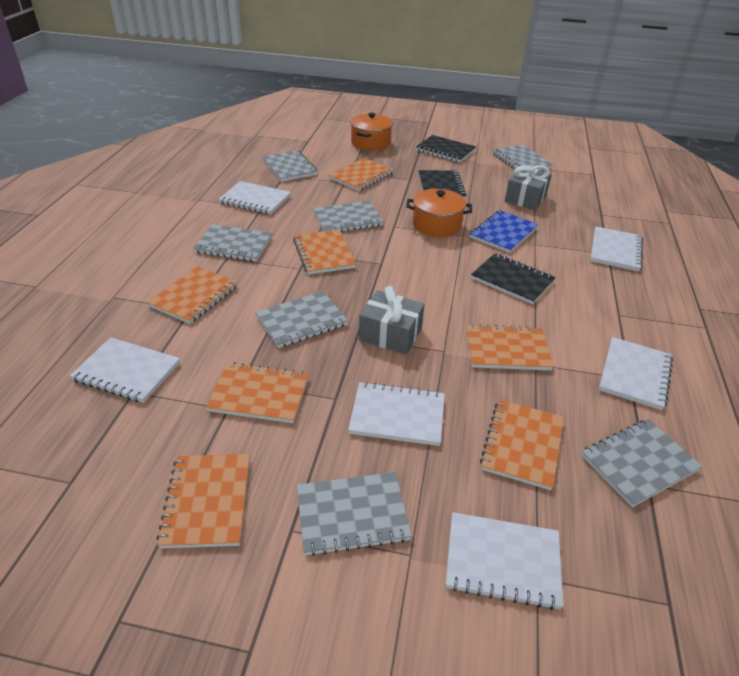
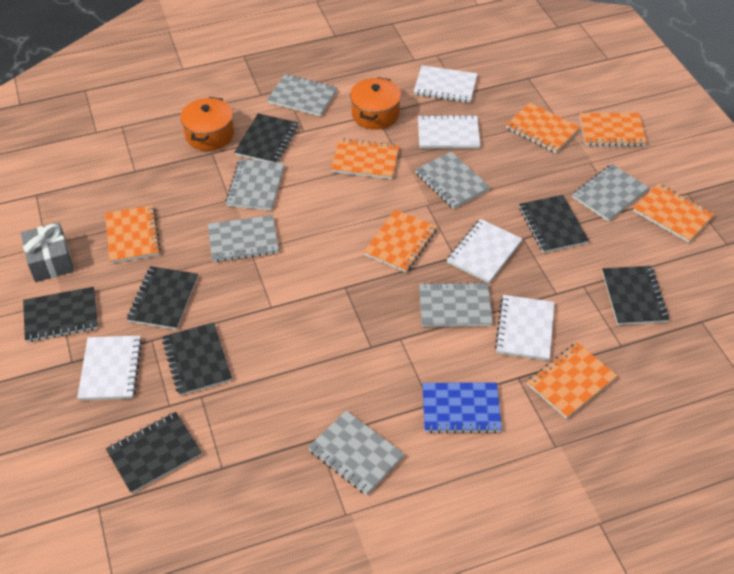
black notebook: [416,135,476,162] [418,170,467,199] [471,253,556,304] = 3 -> [23,287,98,342] [106,412,202,494] [127,266,198,330] [162,322,232,396] [235,113,298,163] [519,195,589,253] [602,266,669,325] = 7
grey gift: [359,286,425,355] [505,165,552,210] = 2 -> [21,222,74,282] = 1
white notebook: [70,338,180,403] [219,181,291,215] [348,382,445,446] [446,512,563,610] [590,226,643,271] [599,337,673,410] = 6 -> [77,336,142,400] [414,65,478,103] [418,115,481,149] [447,219,522,283] [495,295,554,361] = 5

